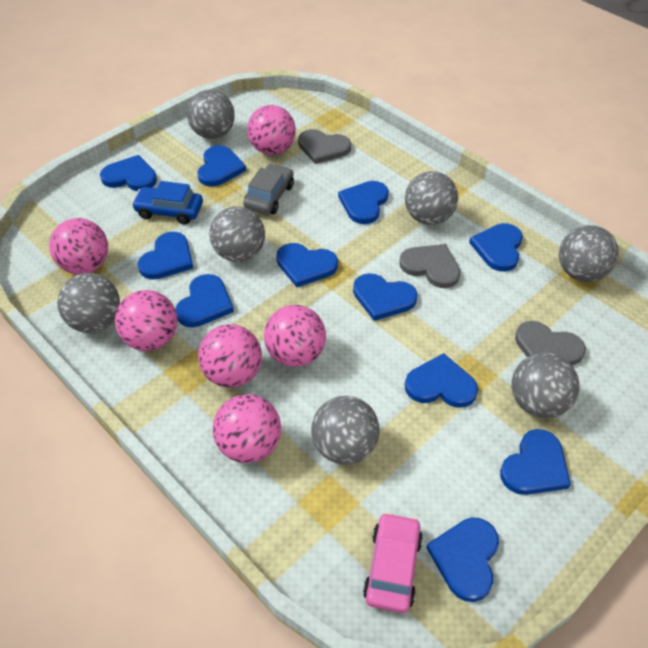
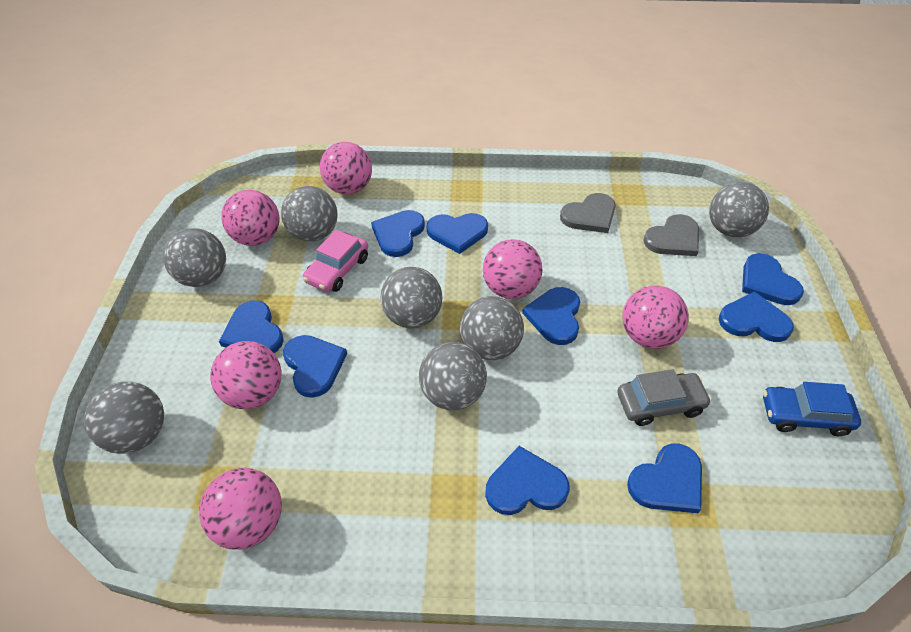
blue heart: [100,155,157,191] [138,232,193,280] [175,274,234,327] [198,145,246,187] [276,243,338,287] [338,181,389,224] [353,273,418,321] [405,353,478,408] [426,517,499,602] [469,223,523,272] [500,429,571,495] = 11 -> [219,301,284,353] [283,335,347,398] [371,210,425,257] [426,213,488,254] [485,446,570,515] [522,287,580,345] [627,443,702,513] [719,291,794,342] [742,253,804,305] = 9
grey heart: [298,129,351,164] [399,244,461,288] [515,321,586,365] = 3 -> [560,193,616,233] [643,214,699,256] = 2

